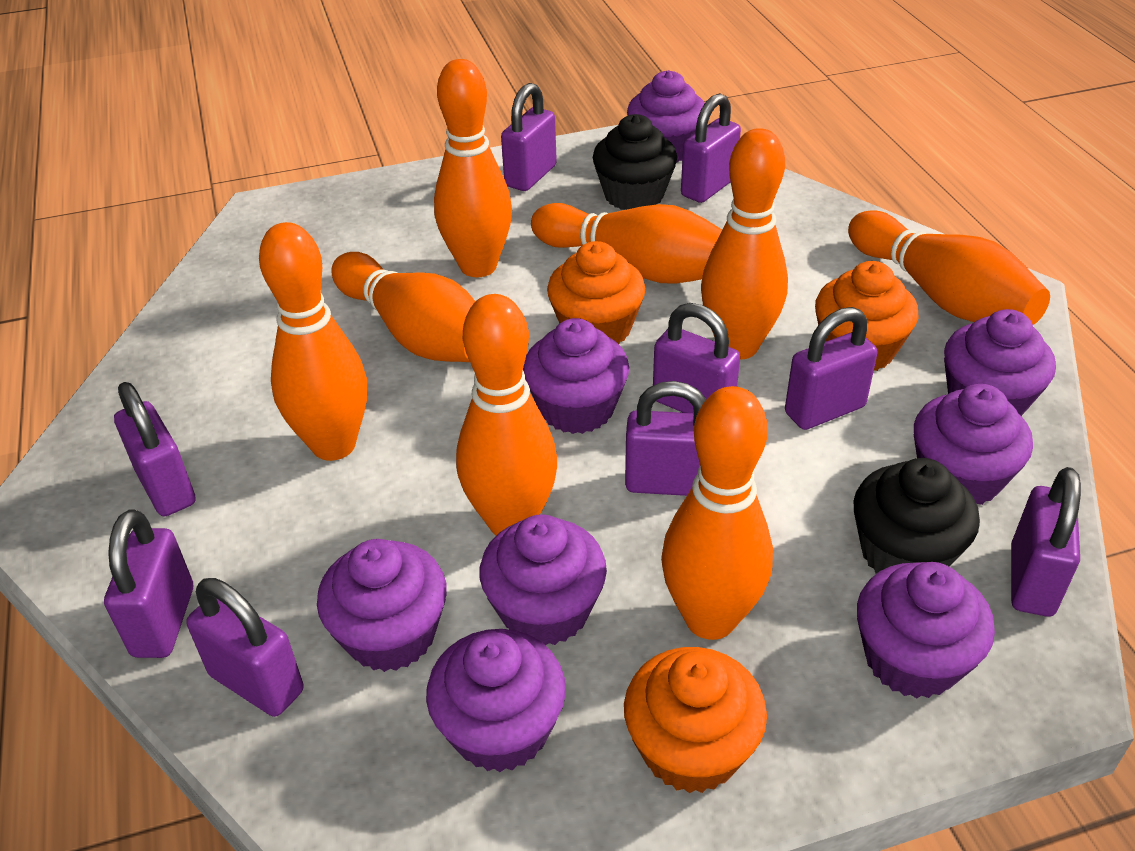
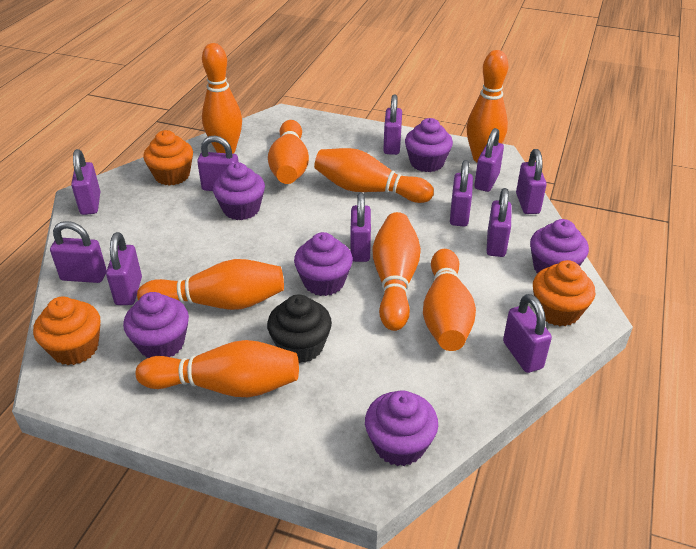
black cupcake: [593,114,677,210] [853,458,980,574] = 2 -> [267,294,332,363] = 1
purple cupcake: [317,539,447,672] [426,629,566,772] [479,514,607,645] [523,318,629,434] [627,70,705,163] [857,562,995,698] [914,384,1033,505] [944,309,1056,416] = 8 -> [123,292,189,358] [213,162,265,220] [294,232,353,296] [365,390,438,466] [405,118,453,172] [530,219,589,274] = 6
purple padlock: [104,509,193,658] [114,382,195,516] [186,578,304,717] [501,83,557,191] [625,381,707,496] [653,303,740,413] [681,93,741,203] [785,307,878,430] [1011,467,1081,617] = 9 -> [50,221,107,283] [71,149,100,215] [106,232,142,305] [197,136,239,191] [350,193,371,262] [383,94,402,155] [450,160,473,226] [474,128,504,192] [487,188,512,257] [503,294,552,373] [516,149,547,214] = 11

